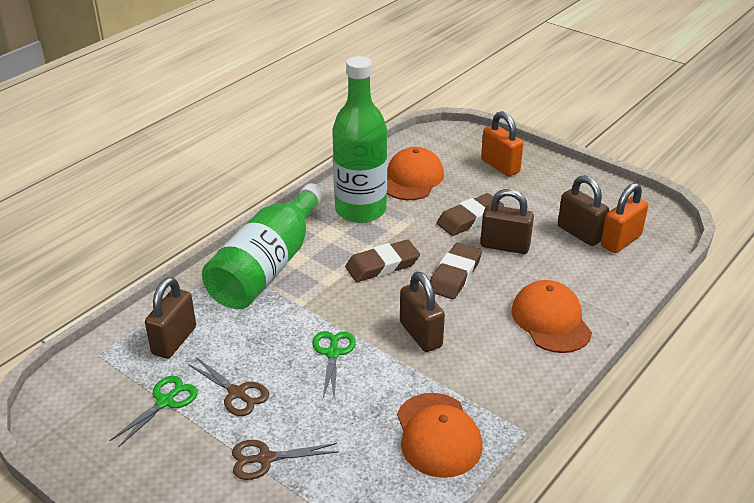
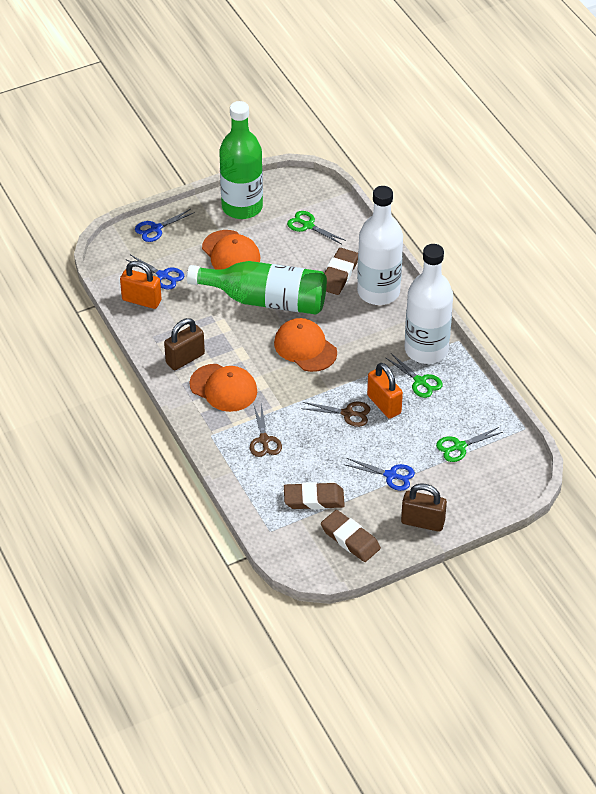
blue scissors: none = 0 -> [125,255,184,290] [135,209,195,242] [346,458,415,491] = 3
brown padlock: [145,277,196,359] [400,272,445,352] [480,189,534,254] [558,175,609,246] = 4 -> [164,318,205,370] [401,483,447,532] = 2
green scissors: [109,376,198,448] [312,331,356,400] = 2 -> [287,211,346,244] [385,353,443,398] [436,427,503,462] = 3
white bottle: none = 0 -> [357,186,403,305] [405,244,453,364] = 2

